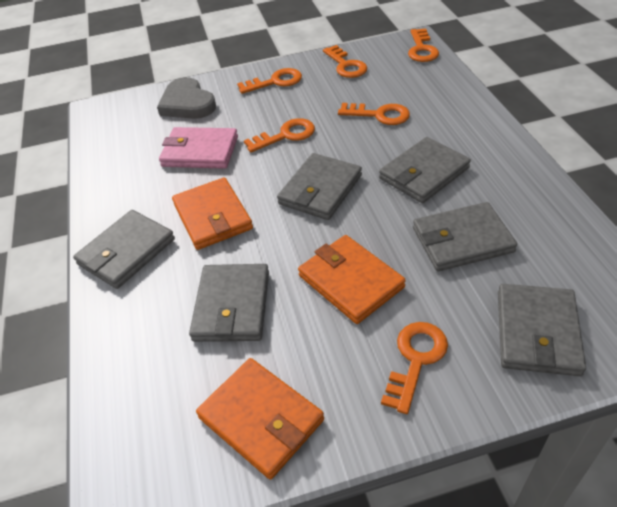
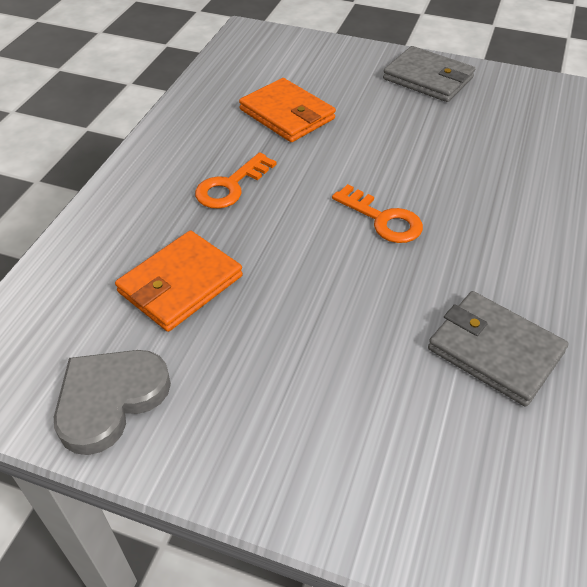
grey wallet: [73,210,175,289] [189,264,269,342] [277,153,362,220] [379,137,471,203] [413,202,517,271] [498,284,586,376] = 6 -> [383,46,475,102] [428,291,568,406] = 2
orange key: [237,68,302,94] [244,118,315,152] [323,45,367,78] [338,103,410,125] [381,322,448,414] [408,28,439,62] = 6 -> [195,152,276,209] [332,184,423,243] = 2
orange wallet: [172,177,253,250] [196,358,324,480] [298,235,406,324] = 3 -> [115,230,243,332] [239,78,336,142] = 2
pink wallet: [159,127,238,169] = 1 -> none = 0

